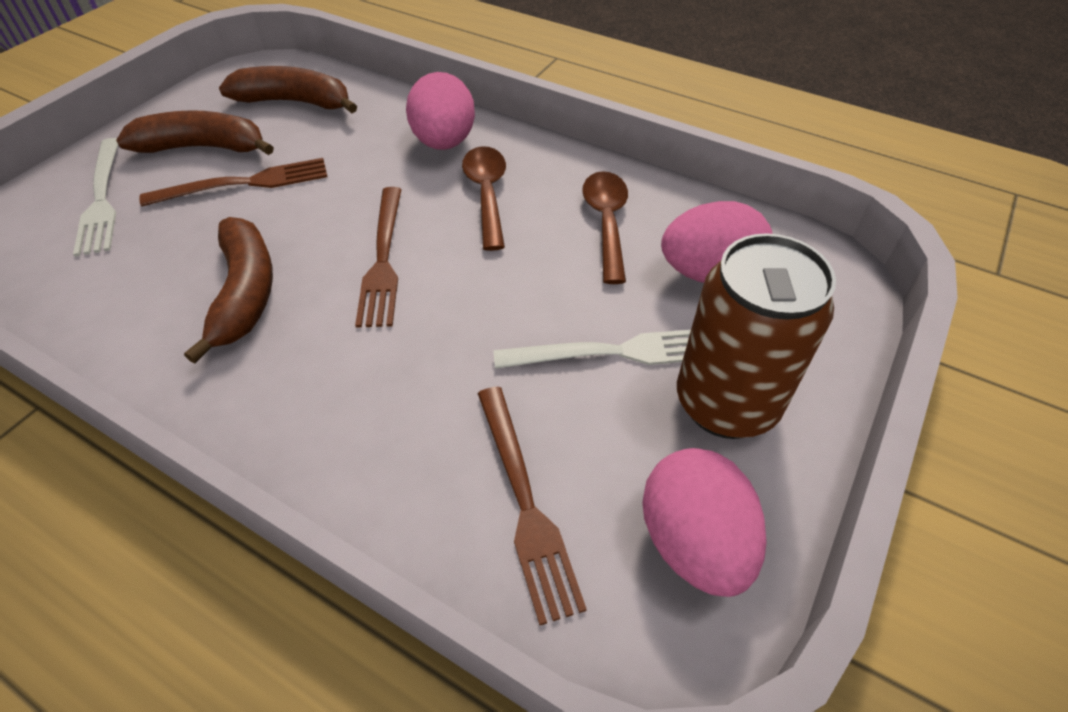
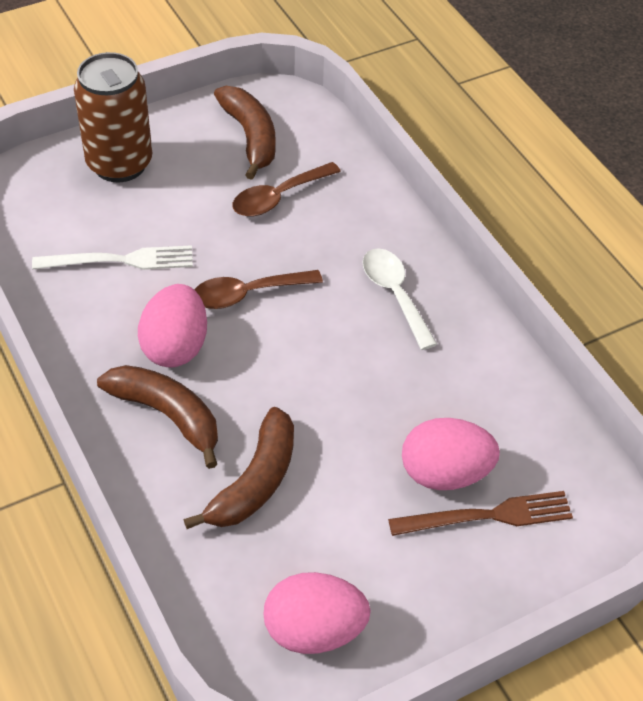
brown fork: [139,158,327,206] [355,187,402,328] [477,387,587,625] = 3 -> [388,491,573,536] = 1
white fork: [73,138,118,256] [493,330,691,369] = 2 -> [32,245,193,270] = 1
white spoon: none = 0 -> [362,248,437,350] = 1

